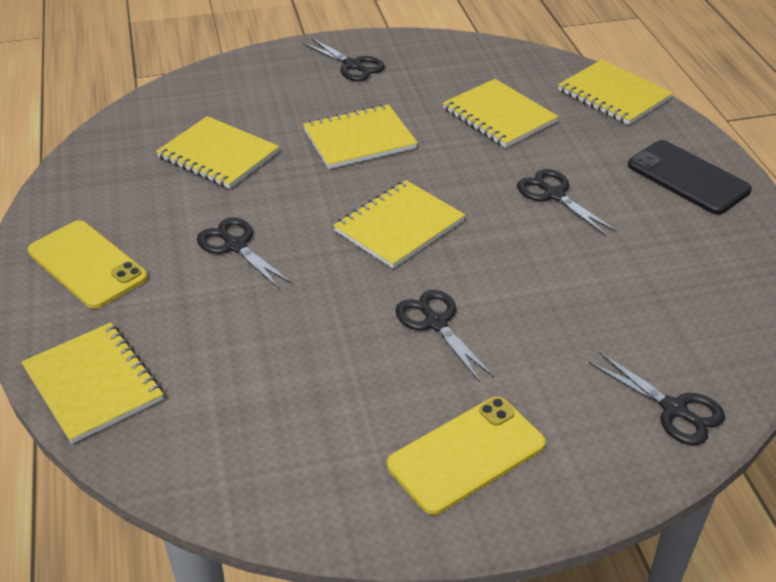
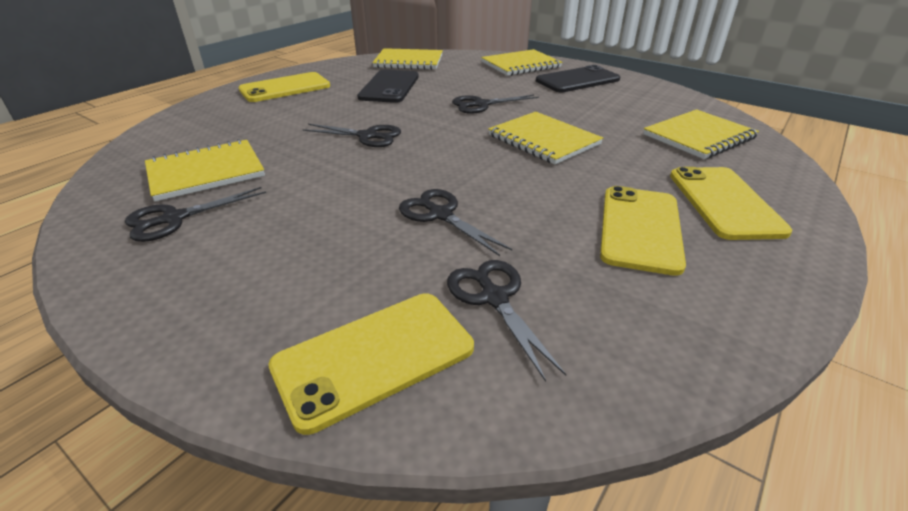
black phone: [628,140,752,215] = 1 -> [357,70,419,103] [536,65,620,93] = 2
yellow notebook: [21,322,163,444] [156,116,279,189] [303,104,418,169] [333,180,465,268] [443,79,559,148] [558,60,673,125] = 6 -> [145,139,265,201] [372,48,443,70] [481,49,562,76] [488,112,603,165] [643,109,759,159] = 5
yellow phone: [28,220,148,309] [387,397,546,515] = 2 -> [238,72,330,102] [268,293,474,435] [600,186,686,276] [670,167,792,240] = 4

